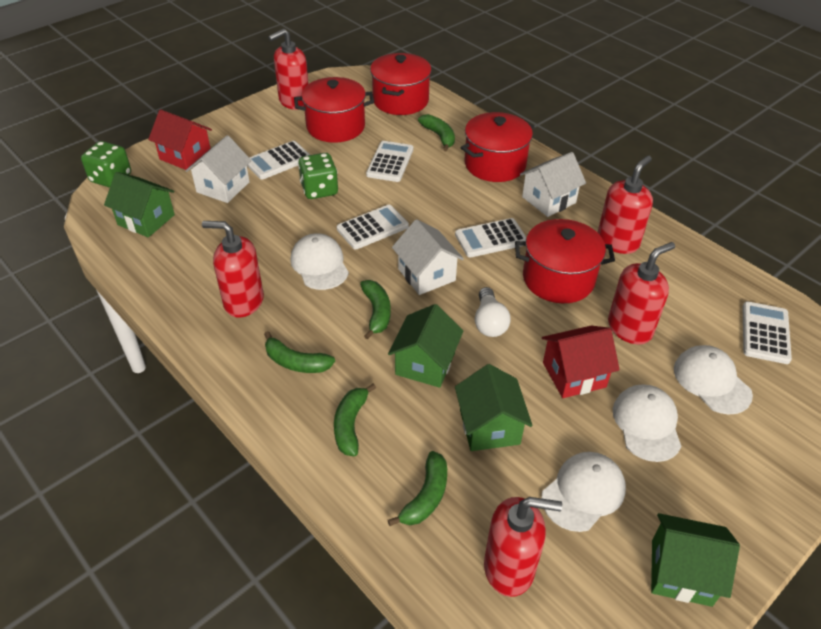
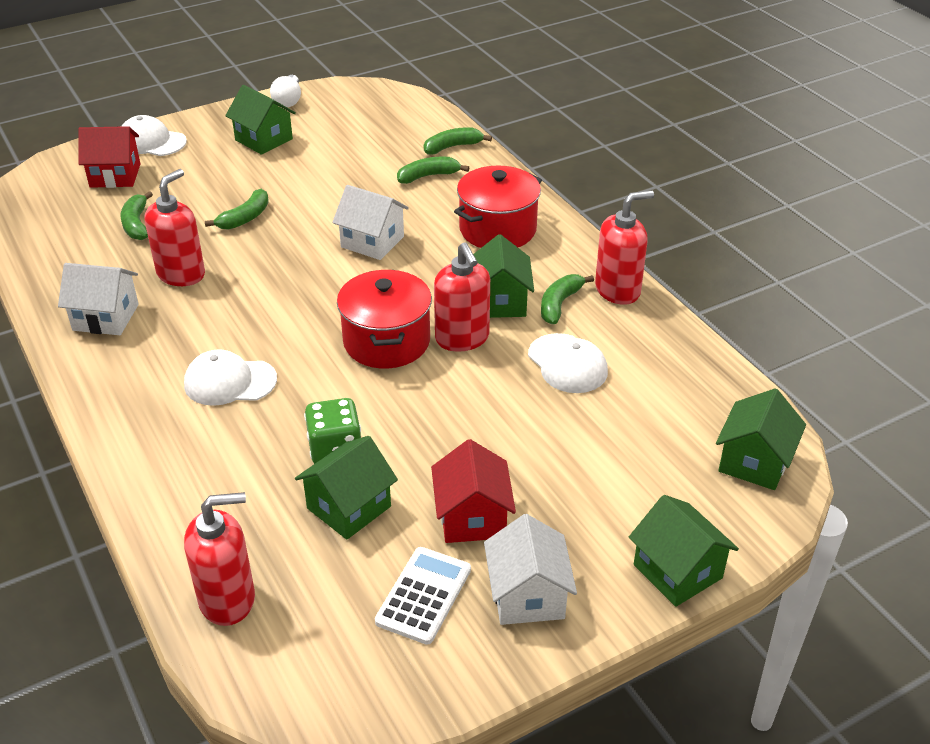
green dice: [81,141,131,188] [298,153,338,199] = 2 -> [304,398,361,464] = 1
green house: [104,172,175,237] [388,304,463,388] [455,364,533,451] [651,513,740,607] = 4 -> [225,85,296,155] [295,436,398,540] [473,234,534,318] [629,495,739,607] [716,388,806,490] = 5
red pot: [294,77,374,143] [370,53,432,115] [461,112,534,182] [515,219,615,303] = 4 -> [337,270,432,368] [454,166,542,248] = 2
red soap dispenser: [202,221,264,318] [268,29,309,110] [484,497,562,597] [597,155,653,254] [608,242,675,345] = 5 -> [145,169,205,286] [184,492,255,626] [434,242,490,352] [595,190,654,305] = 4
white calculator: [247,141,310,179] [337,205,409,249] [366,141,413,182] [455,218,527,258] [743,301,792,364] = 5 -> [375,547,471,645] = 1
white cap: [290,233,349,290] [542,452,626,532] [613,384,681,462] [674,345,753,414] = 4 -> [121,115,187,156] [184,349,277,406] [528,333,608,393] = 3

